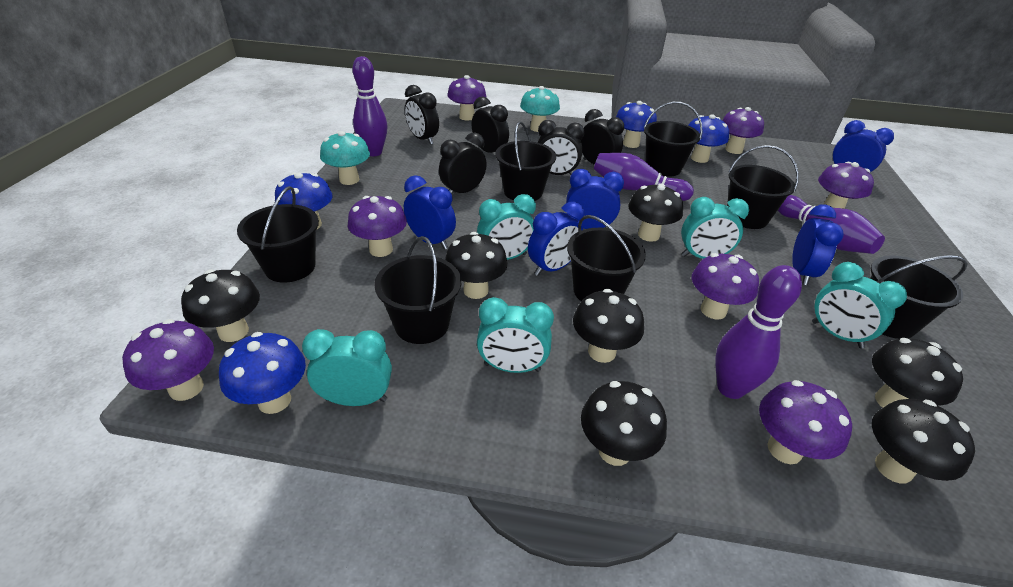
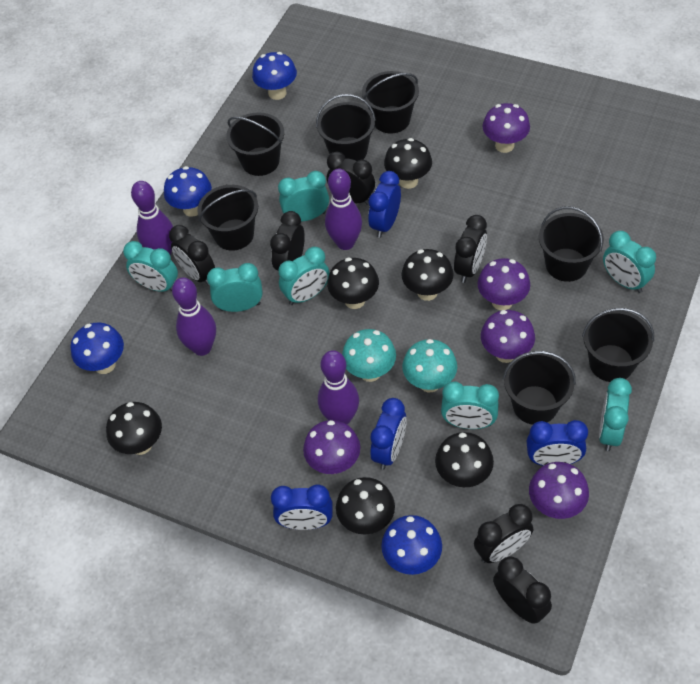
black clock: [405,85,439,145] [439,132,487,194] [471,97,509,153] [537,120,585,175] [581,109,624,165] = 5 -> [169,225,215,286] [270,211,305,271] [327,152,375,205] [454,215,487,283] [474,504,533,563] [493,556,552,624] = 6
black mushroom: [181,269,260,342] [445,232,508,299] [573,289,644,363] [581,381,667,466] [628,184,683,242] [872,338,963,408] [872,399,975,484] = 7 -> [106,402,162,455] [327,257,379,309] [336,477,395,535] [384,138,432,189] [402,249,453,301] [435,432,494,487] = 6
blue clock: [404,175,456,250] [528,202,584,276] [566,169,624,229] [792,204,844,285] [833,120,894,172] = 5 -> [271,484,332,530] [368,171,401,238] [370,398,407,470] [527,420,588,466] = 4
purple mushroom: [122,319,214,401] [348,196,407,257] [447,75,486,121] [692,253,759,319] [722,107,764,154] [759,380,852,464] [818,162,874,209] = 7 -> [303,420,360,474] [478,258,530,311] [481,310,535,363] [482,103,530,153] [529,462,589,519] = 5
turquoise clock: [302,329,392,406] [477,194,536,260] [477,297,554,373] [681,197,749,259] [812,262,907,349] = 5 -> [123,241,178,292] [207,263,263,312] [278,171,329,221] [279,247,330,305] [441,382,499,429] [599,378,632,451] [603,231,656,293] = 7

